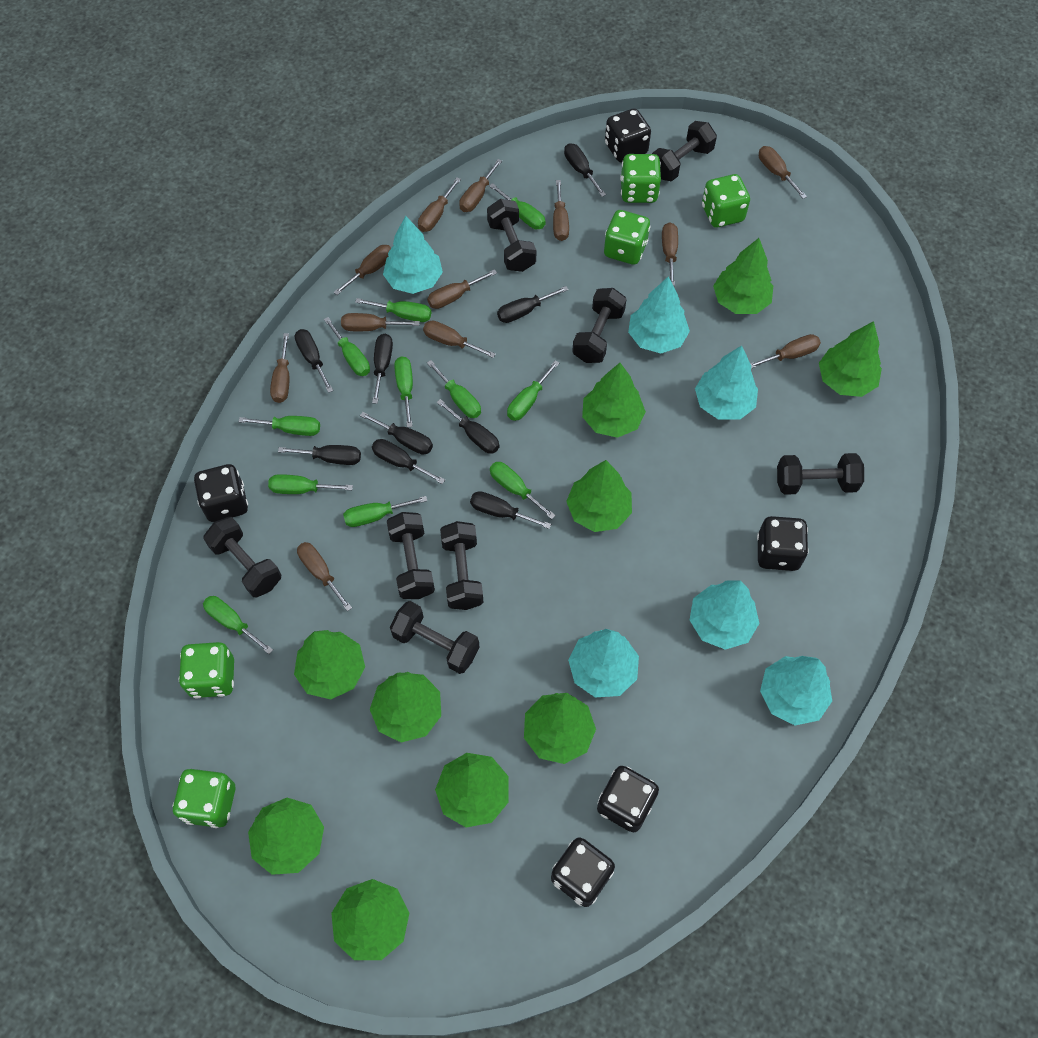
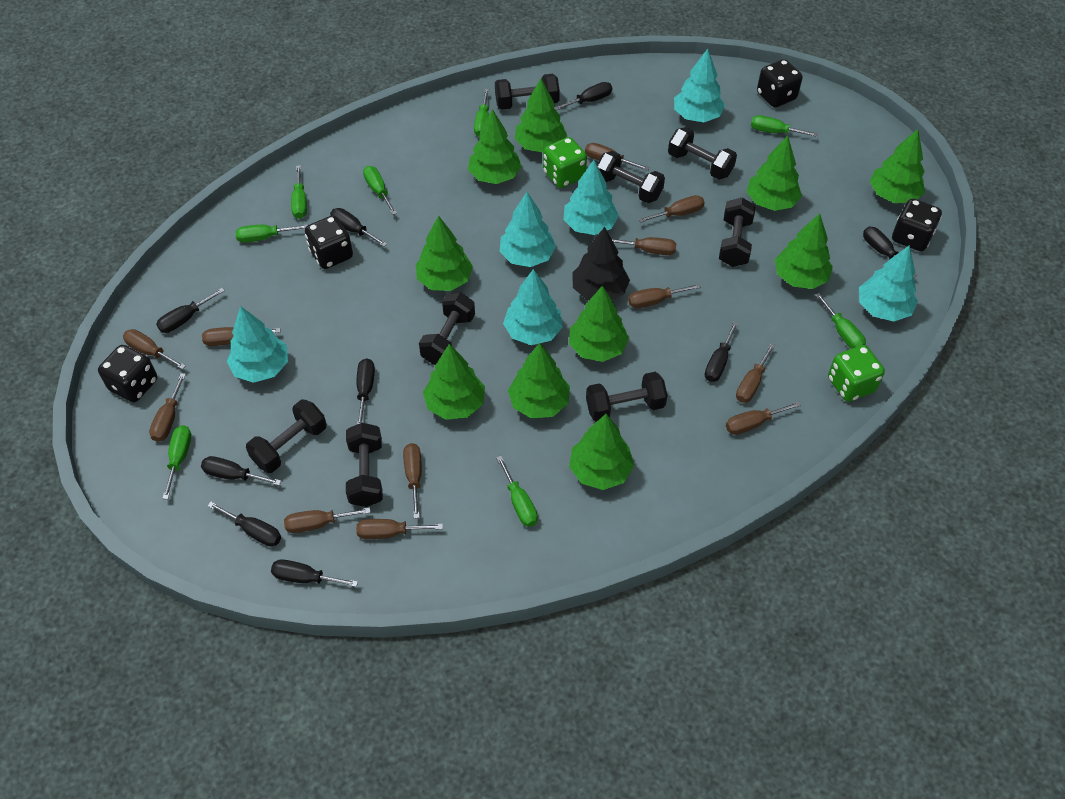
black dice: [194,464,248,522] [551,837,615,907] [597,766,659,832] [605,108,651,163] [757,516,809,571] = 5 -> [98,345,157,402] [305,215,353,269] [757,59,802,107] [892,199,942,251] = 4
black tree: none = 0 -> [573,227,630,300] = 1
green dice: [173,769,235,828] [179,642,234,698] [604,210,650,265] [620,154,661,203] [702,174,750,228] = 5 -> [543,137,587,188] [828,345,885,402] = 2
green screwdriver: [203,596,273,654] [238,416,320,436] [268,474,353,494] [324,317,370,376] [343,496,427,527] [355,298,431,322] [394,356,413,427] [427,360,481,418] [489,183,546,229] [490,462,556,519] [507,360,559,421] = 11 -> [162,425,191,499] [235,224,308,243] [291,165,307,219] [363,166,397,215] [474,89,489,136] [496,456,538,527] [751,115,818,137] [815,293,866,349] = 8

